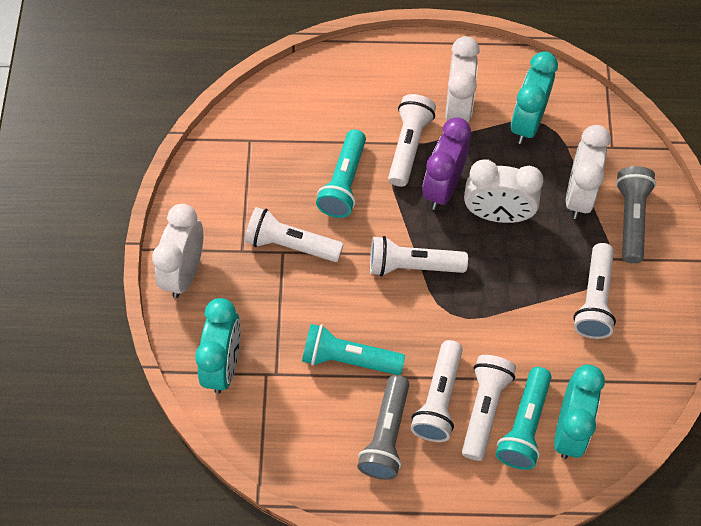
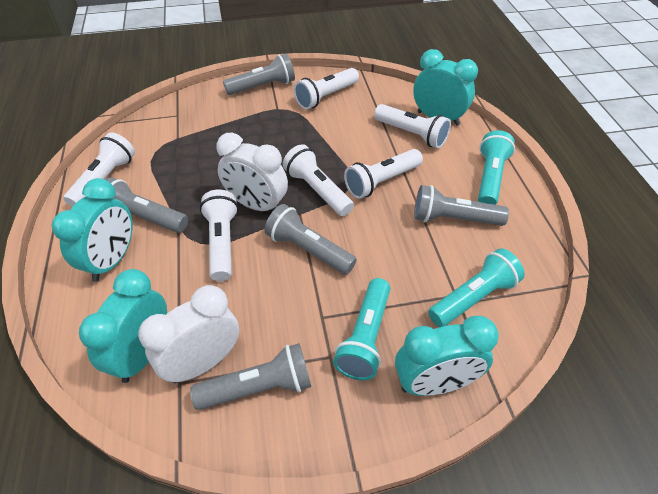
grey flashlight: [357,375,409,480] [616,166,656,263] = 2 -> [106,178,188,233] [190,343,311,410] [223,54,295,95] [264,204,357,275] [414,185,509,226] = 5
purple clock: [422,117,471,210] = 1 -> none = 0
turquoise clock: [195,298,241,394] [511,51,558,144] [554,364,605,459] = 3 -> [52,178,132,282] [79,269,167,383] [395,316,499,396] [413,49,478,126] = 4
white clock: [152,204,203,298] [445,36,480,123] [464,160,543,223] [566,125,611,219] = 4 -> [138,285,239,383] [216,133,288,211] = 2

